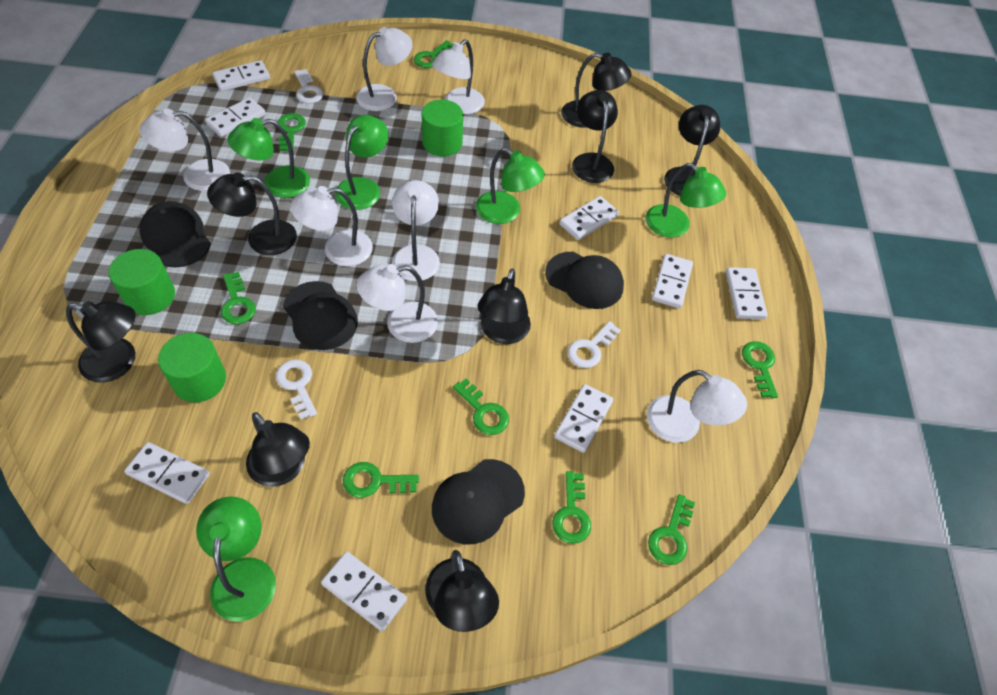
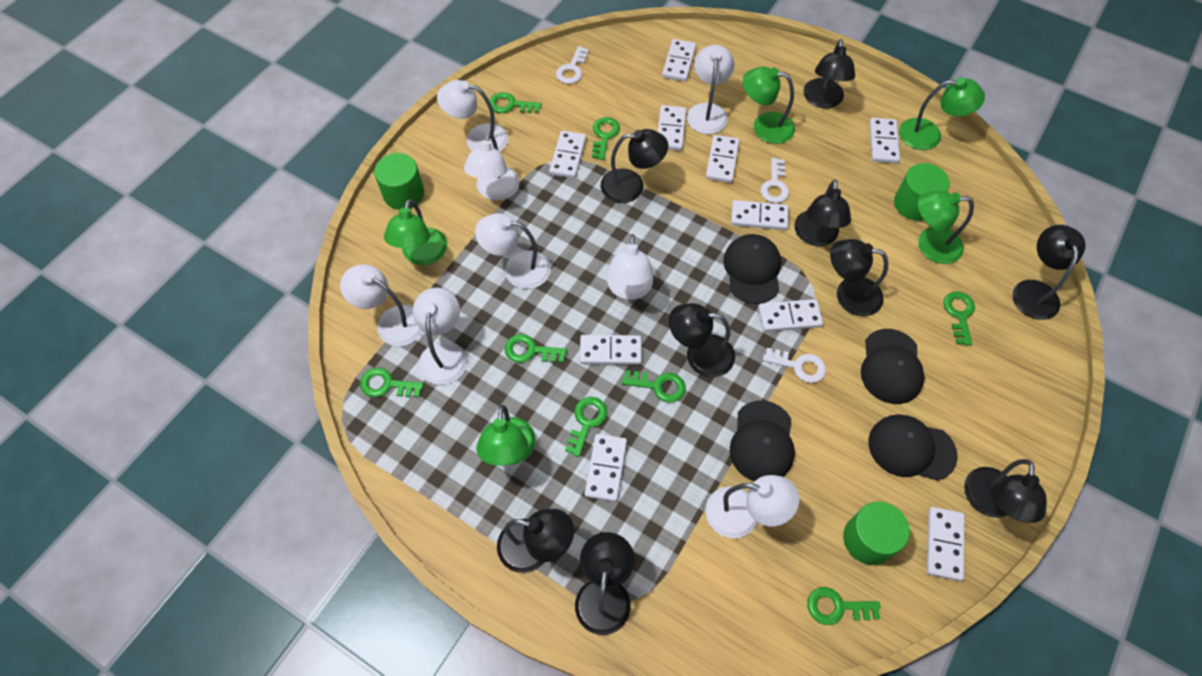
black lamp: [66,301,136,383] [207,172,297,255] [246,412,310,487] [425,550,499,632] [478,268,531,344] [561,53,632,128] [572,90,618,183] [664,105,720,196] = 8 -> [497,509,574,573] [575,532,635,635] [600,129,668,203] [669,303,735,377] [794,180,851,246] [803,39,855,108] [830,239,888,316] [964,459,1047,523] [1013,225,1086,320] = 9
white domino: [124,442,210,504] [205,97,266,137] [212,60,270,91] [321,552,407,631] [554,384,613,453] [559,196,619,240] [652,254,693,309] [726,267,767,319] = 8 -> [549,131,586,178] [580,335,642,365] [585,434,627,502] [658,105,687,151] [662,39,696,82] [706,135,739,183] [731,200,788,230] [758,299,823,332] [869,118,900,164] [927,507,965,581] = 10
white lamp: [139,109,230,191] [290,186,373,266] [356,27,413,111] [356,264,438,343] [392,180,440,281] [432,39,485,114] [647,370,747,443] = 7 -> [340,264,423,346] [413,288,467,385] [437,80,508,152] [464,133,520,201] [475,213,551,289] [607,234,654,300] [687,45,735,134] [705,475,799,538] = 8

